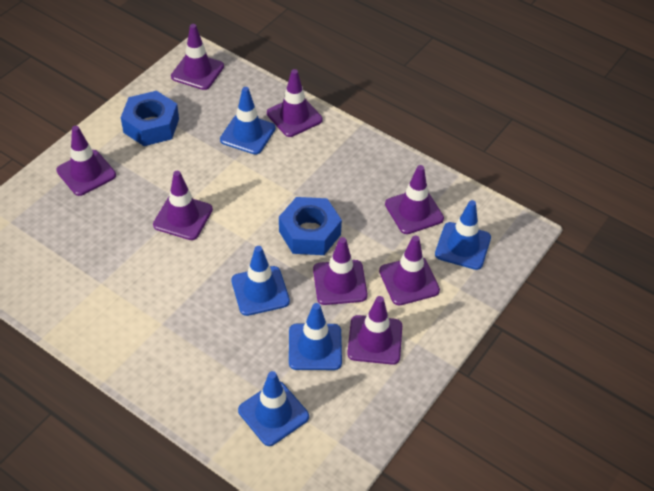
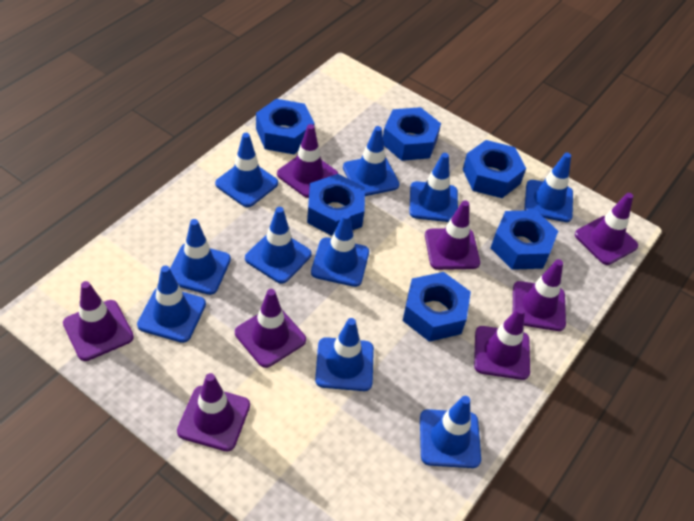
blue nut: [121,91,179,146] [279,197,342,255] = 2 -> [256,99,315,154] [307,174,365,236] [383,107,441,161] [403,272,471,342] [463,140,526,198] [491,210,558,270] = 6
blue traffic cone: [220,87,275,155] [231,246,290,316] [238,371,309,446] [289,303,342,370] [435,200,491,270] = 5 -> [137,265,206,343] [170,219,231,295] [215,133,278,207] [245,207,312,284] [311,213,369,287] [315,318,374,391] [343,126,399,196] [409,153,458,222] [420,396,481,468] [524,153,573,222] = 10

